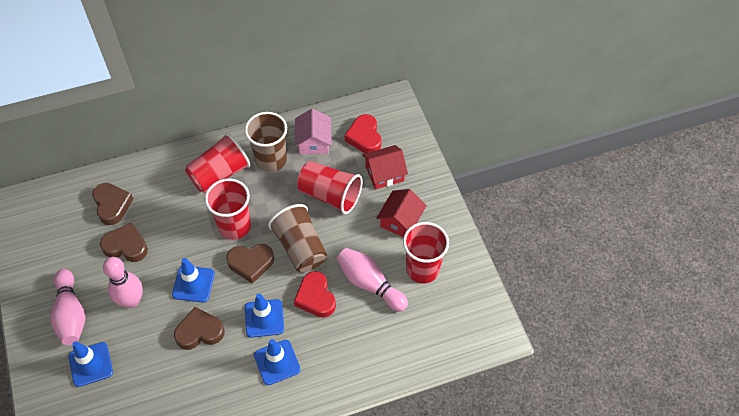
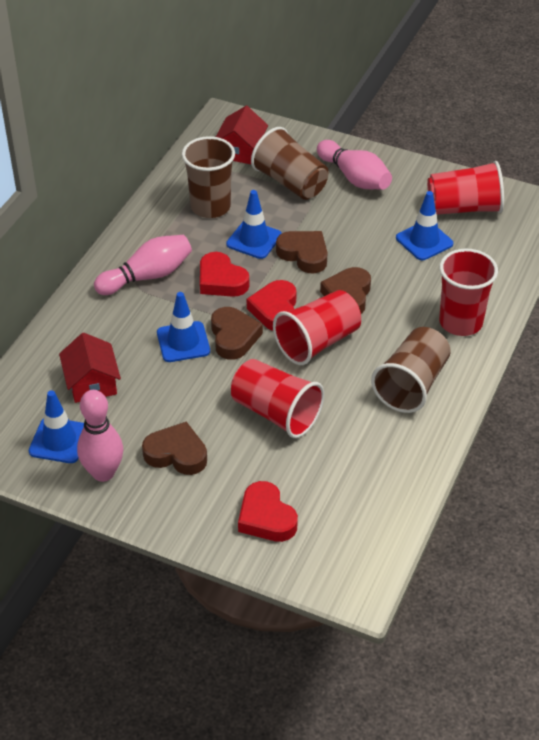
brown cup: [245,112,287,172] [268,204,327,272] = 2 -> [182,136,235,218] [251,127,329,200] [371,327,451,413] = 3
pink house: [295,108,332,154] = 1 -> none = 0
red heart: [294,271,336,318] [345,114,381,153] = 2 -> [200,252,249,297] [238,481,298,542] [247,280,297,331] = 3

